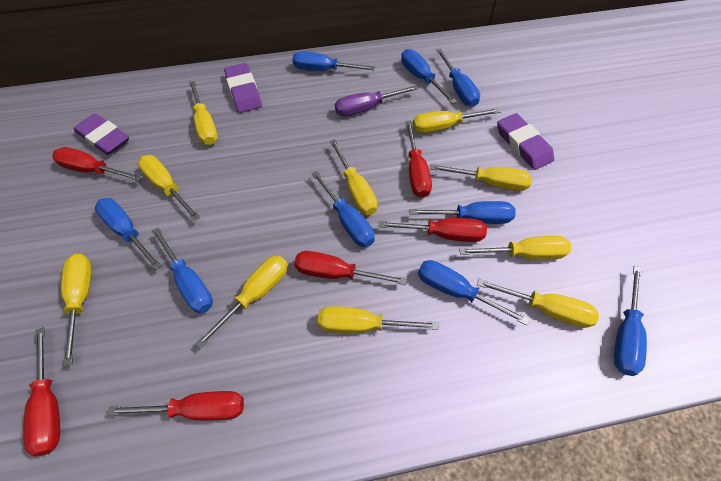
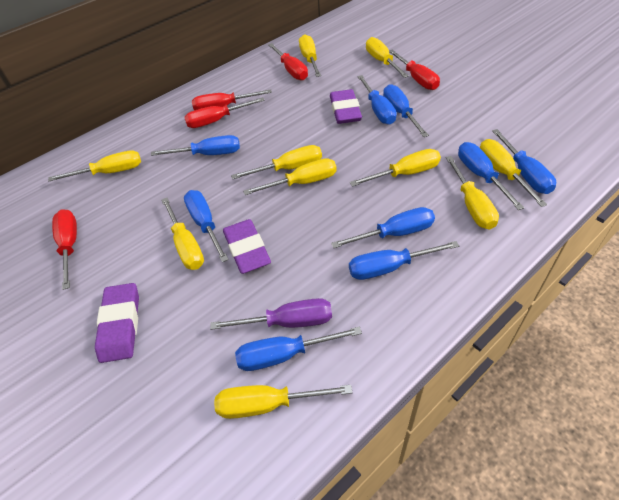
red screwdriver: [23,327,60,457] [52,147,143,181] [107,391,244,420] [294,251,407,285] [379,218,487,242] [405,121,432,198] = 6 -> [52,209,77,290] [184,97,265,128] [192,89,272,110] [268,43,308,80] [389,50,440,90] = 5

